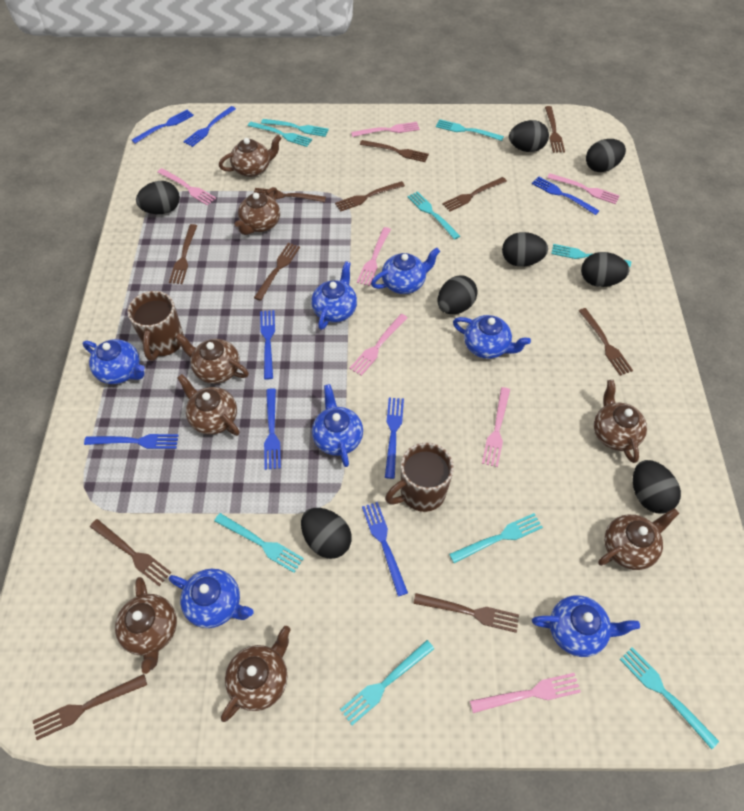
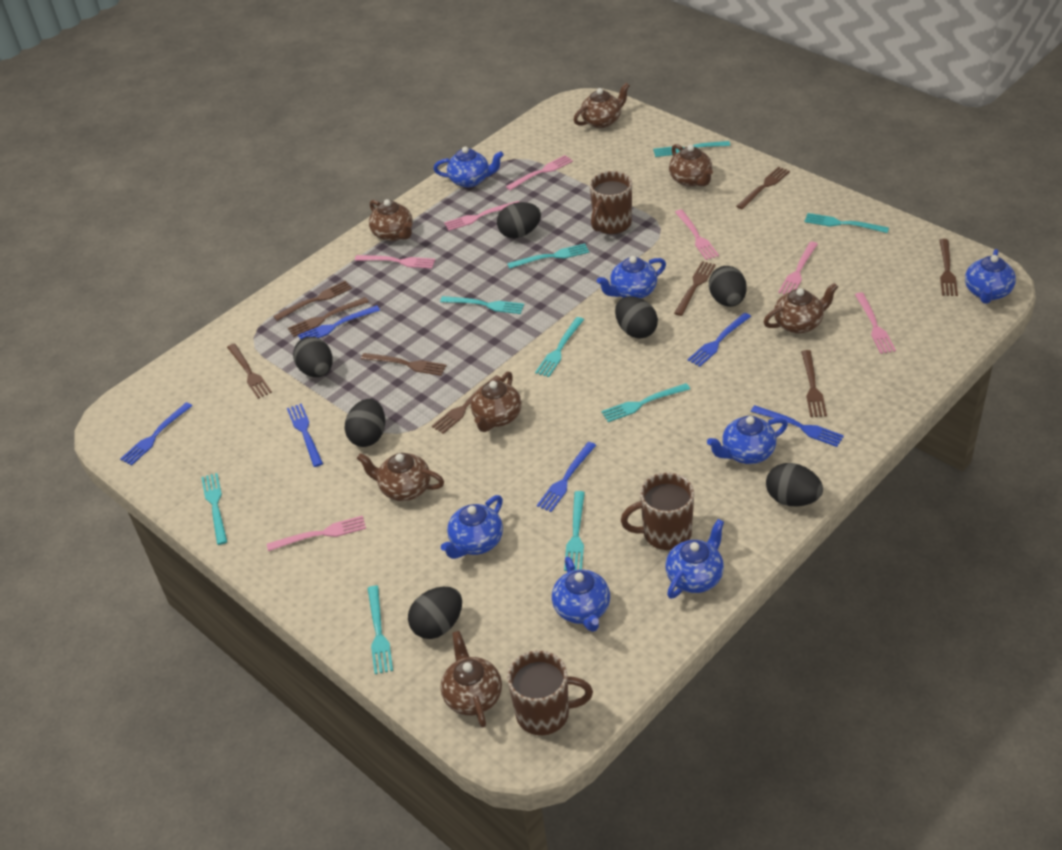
black egg: [136,181,180,214] [301,508,352,559] [437,275,478,314] [502,232,548,267] [509,120,549,152] [581,252,629,287] [586,139,626,172] [633,460,681,514] = 8 -> [293,337,333,377] [345,399,385,447] [408,587,462,639] [497,202,541,238] [615,296,658,339] [709,266,747,307] [766,463,823,506] = 7
blue fork: [84,434,179,449] [132,110,194,144] [183,106,236,147] [260,310,275,380] [264,388,281,470] [362,502,408,597] [385,398,404,479] [532,176,599,215] = 8 -> [120,402,192,466] [287,403,323,467] [298,305,380,340] [537,442,596,512] [687,313,751,367] [751,405,844,447] = 6
brown fork: [33,674,147,740] [90,519,172,586] [169,224,197,284] [254,188,326,202] [254,243,300,301] [335,181,405,212] [360,140,429,162] [413,593,519,633] [442,177,507,212] [545,106,565,153] [579,308,633,376] = 11 -> [227,344,272,399] [273,281,352,321] [288,297,369,337] [361,353,447,376] [432,375,501,434] [674,261,716,316] [736,167,790,209] [801,350,827,417] [939,239,958,296] = 9
brown mug: [127,291,184,361] [385,442,454,512] = 2 -> [507,650,593,735] [590,171,632,234] [621,472,694,550] = 3
brown teapot: [115,577,177,674] [175,333,249,384] [177,374,240,436] [219,135,282,177] [221,626,291,722] [235,187,280,235] [594,380,647,463] [598,508,679,570] = 8 -> [357,453,444,501] [369,199,413,241] [440,631,502,727] [471,372,522,432] [573,83,630,128] [669,144,713,187] [764,283,838,334] = 7

